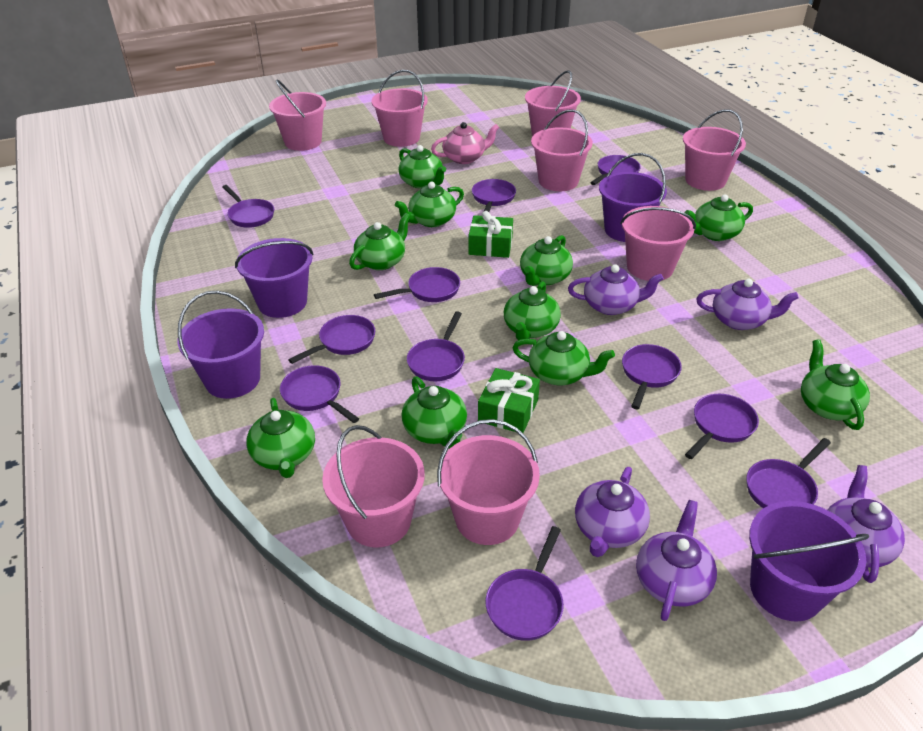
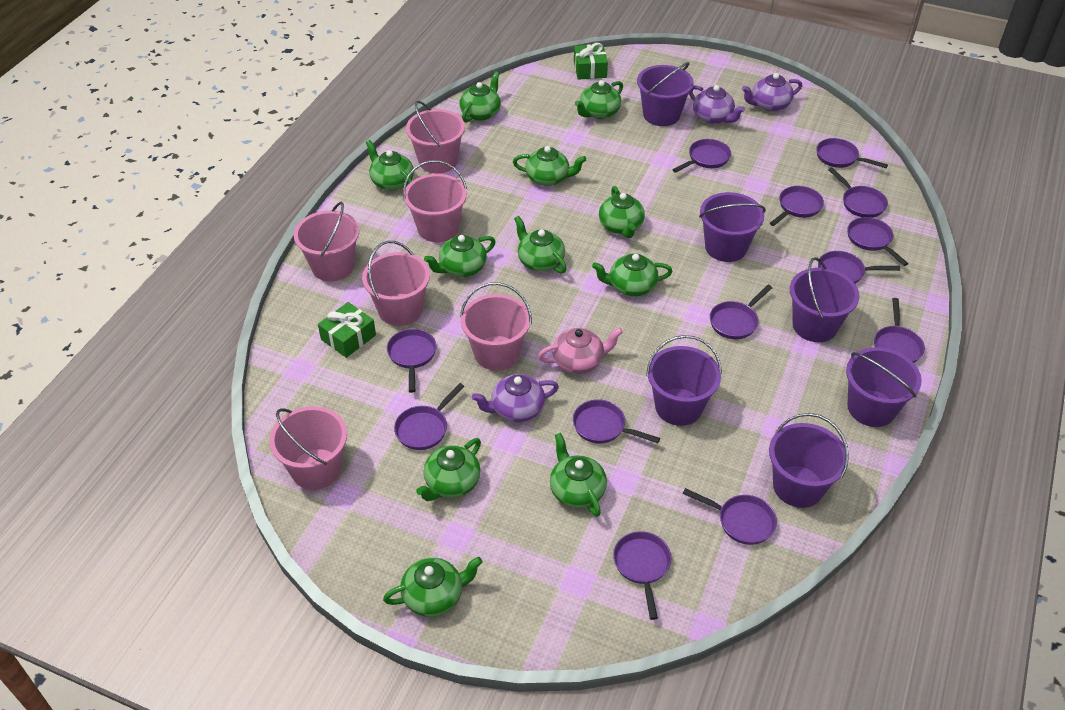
green teapot: [246,398,315,478] [349,213,410,270] [395,182,464,227] [399,145,446,189] [402,376,467,449] [504,281,561,340] [512,331,615,385] [520,235,573,286] [685,194,753,241] [801,339,870,430] = 10 -> [366,140,414,191] [383,557,483,617] [416,438,481,501] [424,235,496,277] [460,71,501,123] [513,146,586,186] [514,216,567,273] [550,433,607,517] [575,80,623,119] [592,253,673,296] [599,186,645,238] = 11
pink bucket: [269,80,326,151] [322,425,425,547] [371,70,427,147] [437,419,540,545] [525,70,581,137] [531,109,593,191] [620,206,696,281] [683,109,746,191] = 8 -> [269,406,347,490] [294,202,359,281] [362,241,430,326] [403,160,467,242] [406,101,465,174] [460,282,532,370] = 6
purple bucket: [177,290,264,399] [235,238,313,318] [599,153,667,242] [749,501,869,622] = 4 -> [637,62,694,126] [646,335,722,426] [699,192,766,262] [769,413,849,508] [790,257,860,342] [846,347,922,427] = 6
purple pan: [223,185,274,228] [280,365,359,423] [288,315,375,364] [374,267,460,302] [407,311,465,381] [472,179,516,212] [485,526,564,641] [590,155,641,185] [622,344,682,409] [685,394,759,459] [746,438,831,508] = 11 -> [387,329,437,393] [394,383,464,450] [573,399,660,444] [613,531,671,620] [672,139,731,173] [683,488,777,545] [710,285,772,339] [770,186,824,226] [816,138,888,168] [818,251,900,284] [828,167,888,218] [847,217,908,266] [874,298,925,363] = 13
purple teapot: [568,264,664,315] [575,467,650,557] [636,500,717,621] [696,279,799,330] [827,465,905,583] = 5 -> [472,374,559,422] [689,85,745,124] [742,73,802,112] = 3

